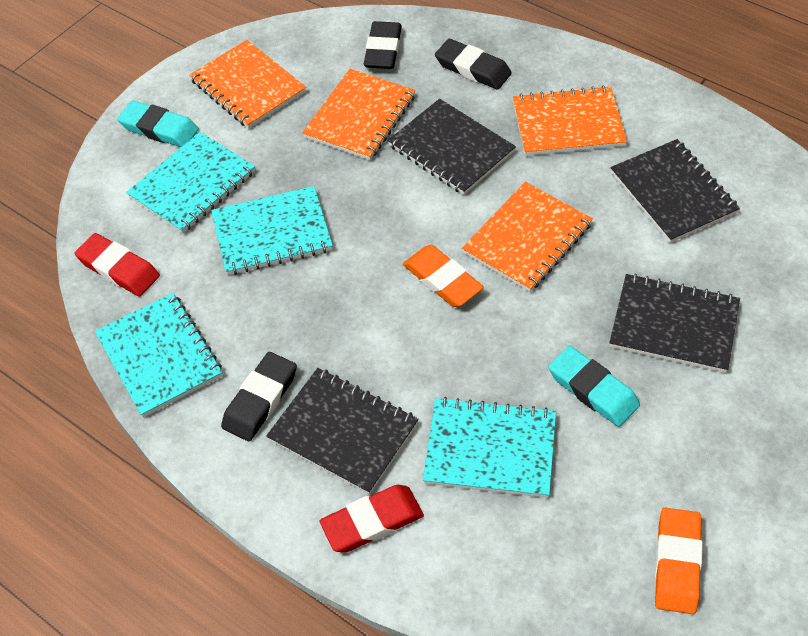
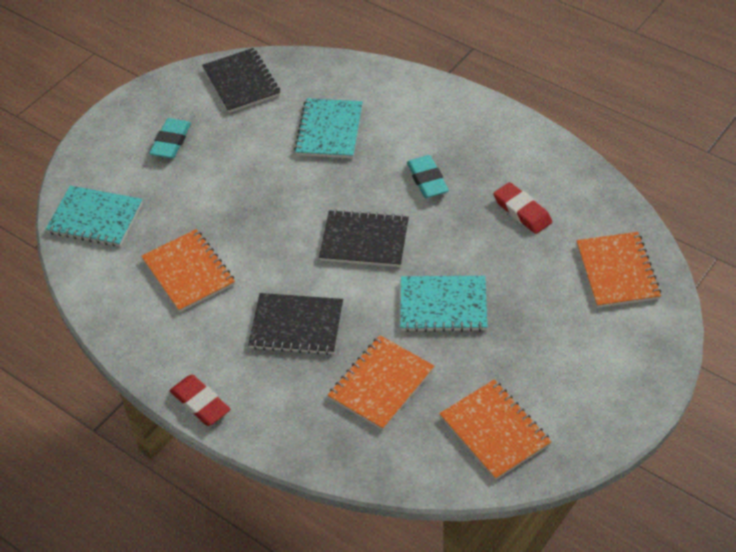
black eraser: [221,352,297,441] [364,21,402,69] [435,39,512,90] = 3 -> none = 0
black notebook: [266,368,419,495] [388,99,516,195] [609,274,740,373] [611,139,740,243] = 4 -> [202,48,280,113] [248,293,343,355] [319,209,409,267] = 3
orange eraser: [403,245,484,307] [655,508,703,614] = 2 -> none = 0
turquoise notebook: [95,293,223,417] [126,132,255,234] [211,186,333,275] [423,397,556,498] = 4 -> [46,186,143,246] [294,98,363,158] [400,276,487,332] = 3

